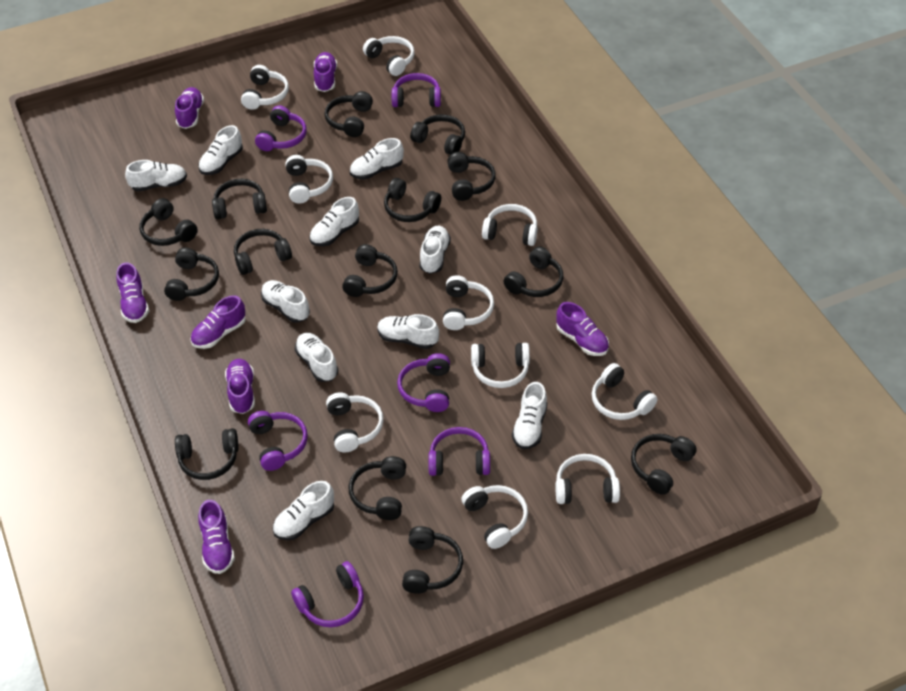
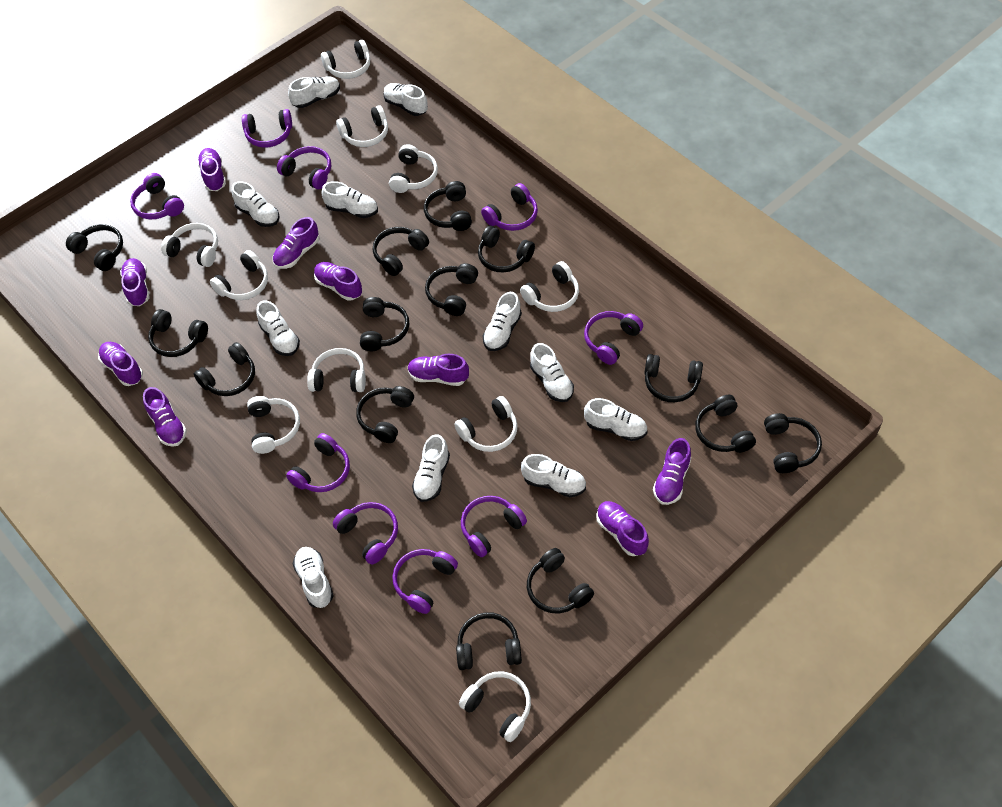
purple headphones: [248,411,308,471] [255,105,307,151] [291,561,364,627] [392,73,441,107] [397,353,450,412] [428,427,490,476] = 6 -> [130,173,184,219] [242,109,292,148] [277,146,331,189] [286,433,350,492] [333,502,398,564] [392,549,458,614] [461,496,527,557] [481,183,538,231] [584,311,643,365] = 9
purple shoe: [116,262,149,323] [175,87,204,129] [190,295,246,349] [198,500,235,574] [225,359,255,414] [314,52,337,92] [556,302,609,356] = 7 -> [98,342,143,386] [120,258,150,306] [143,387,187,447] [197,148,226,191] [273,217,319,269] [314,262,362,300] [408,354,469,386] [596,501,649,556] [653,438,691,505] = 9
white shoe: [125,160,187,191] [198,125,243,175] [261,280,310,323] [273,481,334,540] [295,333,338,382] [310,197,359,246] [350,138,404,180] [377,314,439,349] [419,226,451,274] [512,382,547,449] = 10 -> [231,181,280,227] [256,301,300,356] [288,76,340,108] [292,547,334,608] [322,181,378,218] [384,83,428,116] [412,434,450,502] [483,292,522,351] [521,454,586,497] [530,343,574,402] [584,398,647,441] = 11

